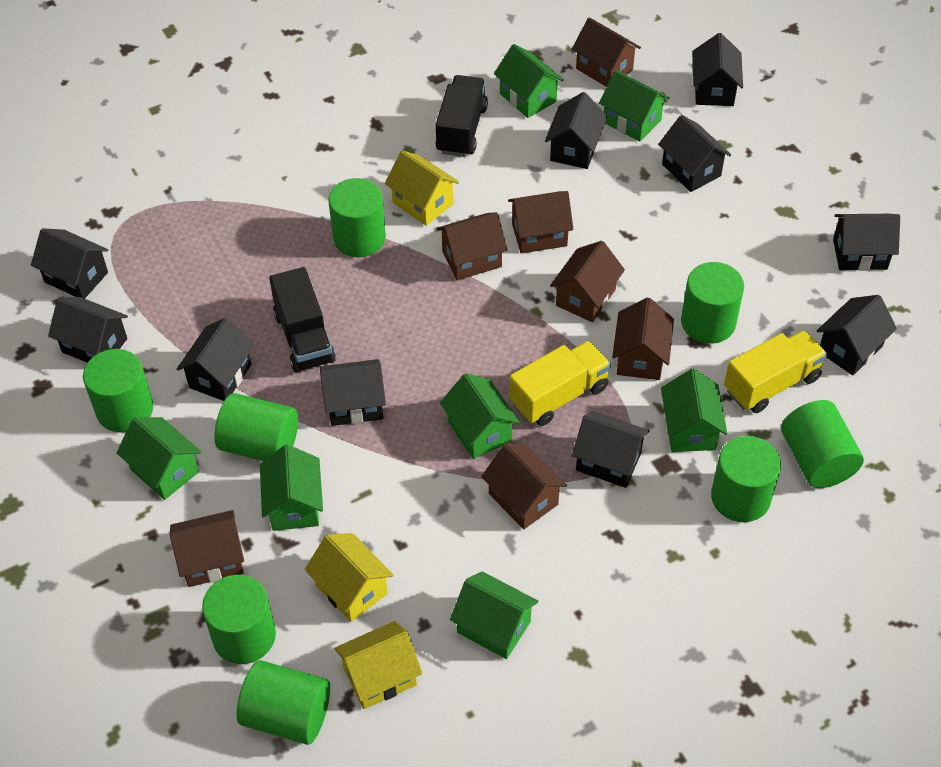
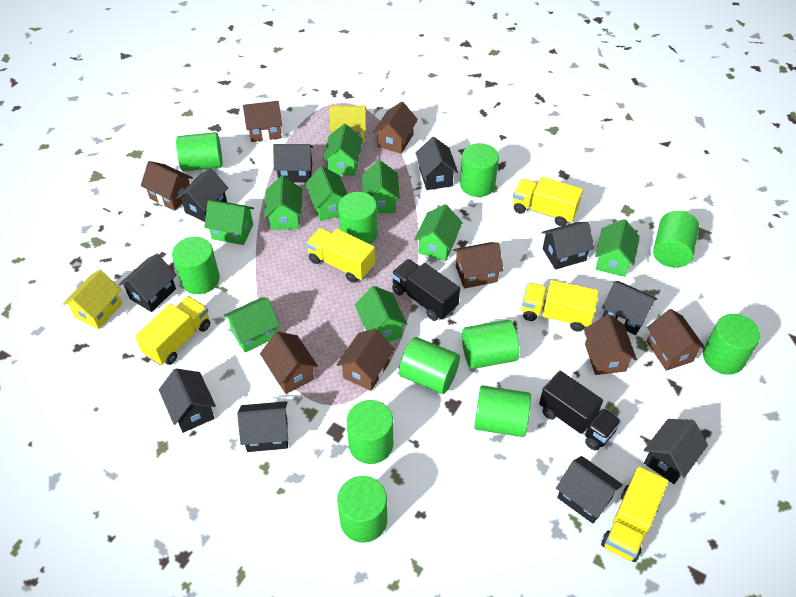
brown house: [170,510,244,587] [437,212,507,280] [481,443,567,529] [508,191,573,253] [550,241,625,322] [572,17,641,87] [612,297,674,380] = 7 -> [141,161,193,211] [243,101,282,142] [260,332,318,394] [337,329,395,391] [373,102,418,154] [453,242,503,289] [584,314,637,375] [647,309,706,371] = 8
green cylinder: [83,349,153,433] [202,575,276,664] [214,393,298,461] [237,660,330,745] [328,178,386,257] [681,262,744,343] [711,436,781,522] [781,400,864,488] = 8 -> [172,237,220,294] [176,132,223,172] [337,476,387,543] [338,192,378,244] [347,400,393,464] [399,337,460,394] [460,143,499,197] [462,320,519,369] [474,385,531,437] [653,211,699,268] [703,314,760,375] = 11
green house: [116,417,201,500] [260,444,323,531] [440,373,520,459] [450,571,538,659] [494,44,564,118] [599,70,670,142] [661,369,727,452] = 7 -> [204,200,254,245] [224,297,280,352] [264,176,302,230] [305,166,347,221] [323,124,363,176] [355,286,407,342] [362,160,400,213] [414,204,463,261] [595,219,640,277] = 9
yellow house: [305,533,394,622] [334,621,422,709] [385,150,459,226] = 3 -> [63,270,122,329] [330,105,366,143] = 2
yellow truck: [509,341,611,426] [724,330,827,413] = 2 -> [135,296,210,365] [306,228,375,283] [513,177,583,226] [522,280,599,332] [601,466,668,562] = 5

